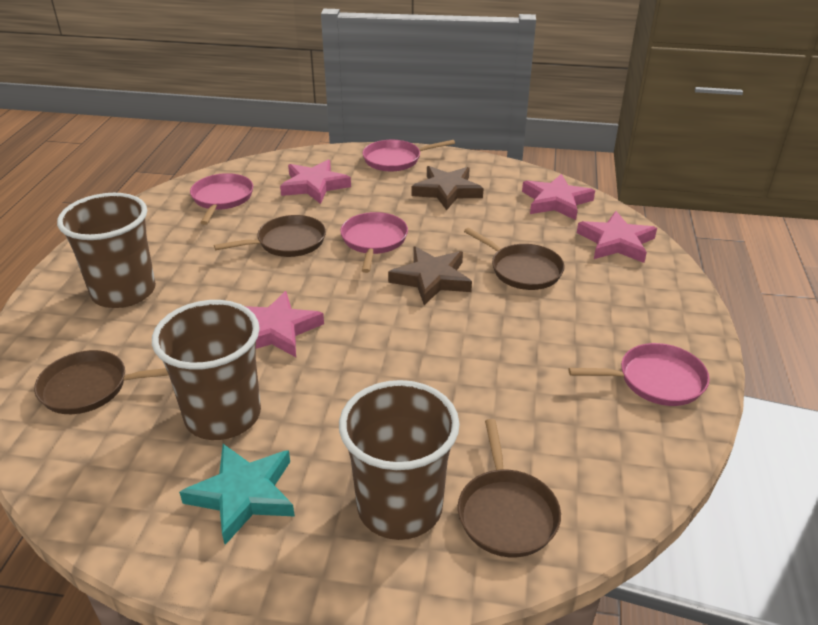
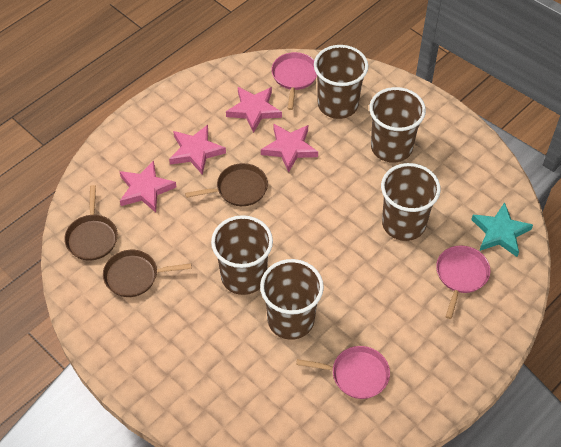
brown cup: [57,193,156,308] [152,300,261,440] [339,380,460,540] = 3 -> [211,215,273,295] [260,259,324,340] [314,45,368,119] [369,87,426,163] [381,163,441,241] = 5
brown pan: [34,350,169,414] [214,215,326,257] [458,419,561,557] [464,228,564,290] = 4 -> [64,185,118,261] [103,250,192,297] [185,163,268,206] = 3
brown star: [388,246,472,305] [411,166,484,210] = 2 -> none = 0
pink pan: [190,173,253,225] [340,212,408,273] [363,140,455,172] [568,343,710,406] = 4 -> [271,52,317,110] [296,346,390,399] [436,245,490,319] = 3

